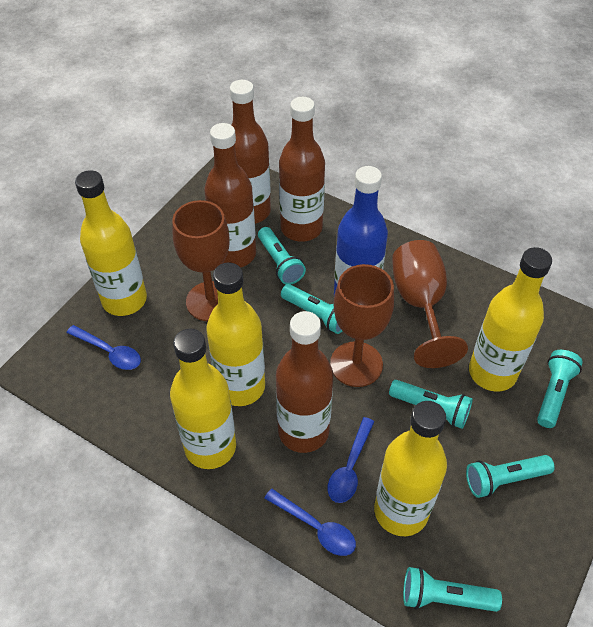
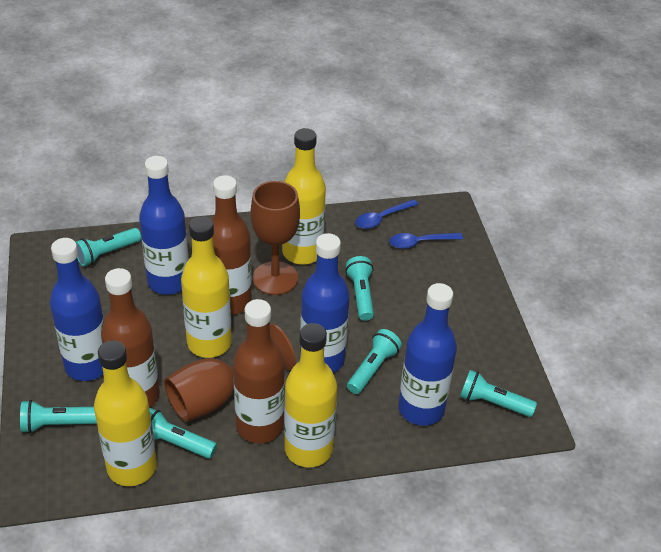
blue bottle: [334,166,388,295] = 1 -> [50,238,104,381] [139,156,189,295] [300,233,350,373] [398,283,457,426] = 4
blue spoon: [67,325,141,370] [264,489,356,556] [328,417,375,503] = 3 -> [355,199,418,229] [389,233,463,249] = 2
brown bottle: [204,123,256,268] [230,80,271,224] [276,311,333,453] [279,97,325,242] = 4 -> [101,268,160,408] [211,175,252,315] [233,299,285,443] = 3
brown goblet: [172,200,230,321] [330,264,394,387] [392,240,468,368] = 3 -> [164,324,296,422] [250,181,300,295] = 2
yellow bottle: [75,170,147,316] [170,329,236,469] [206,263,265,406] [374,401,447,536] [469,247,552,392] = 5 -> [94,340,157,486] [181,216,232,358] [282,128,326,265] [284,323,337,467] = 4

